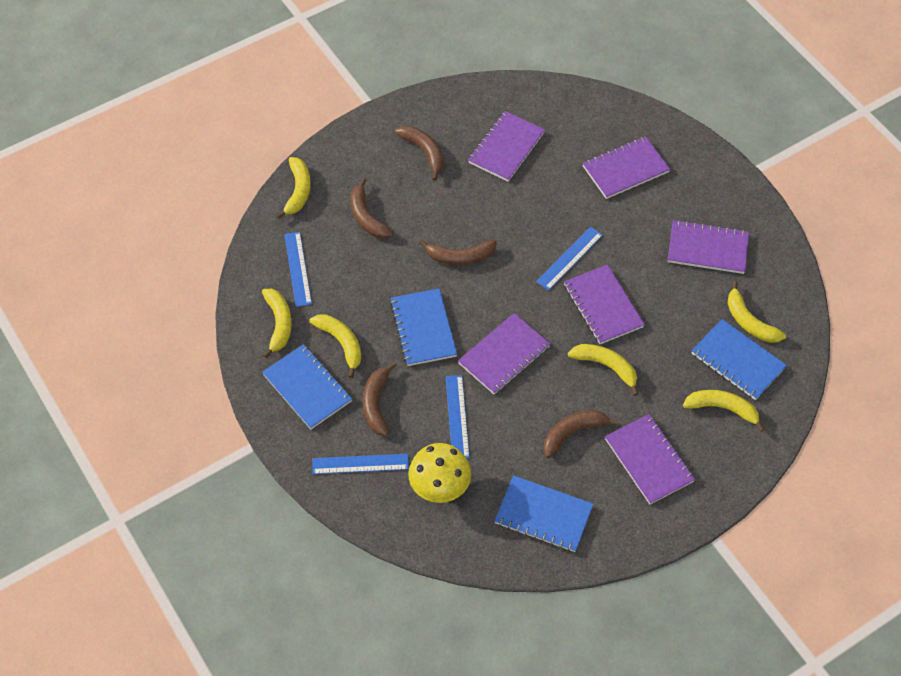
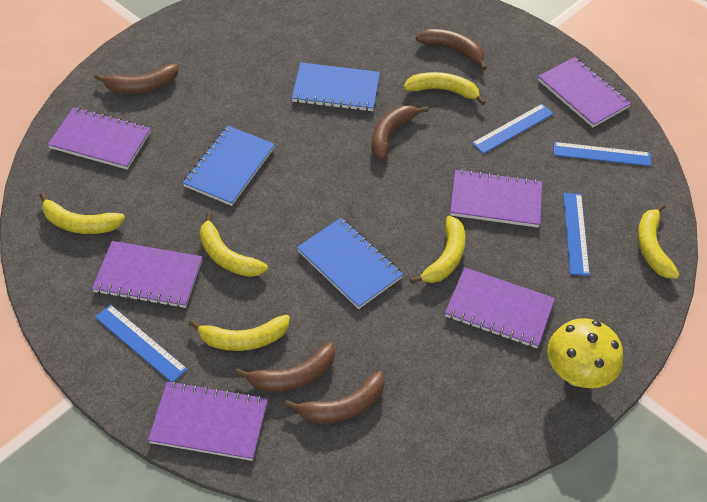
blue notebook: [262,344,352,429] [390,288,457,366] [495,475,593,552] [691,319,787,400] = 4 -> [183,126,275,206] [292,62,380,112] [297,218,403,309] = 3

